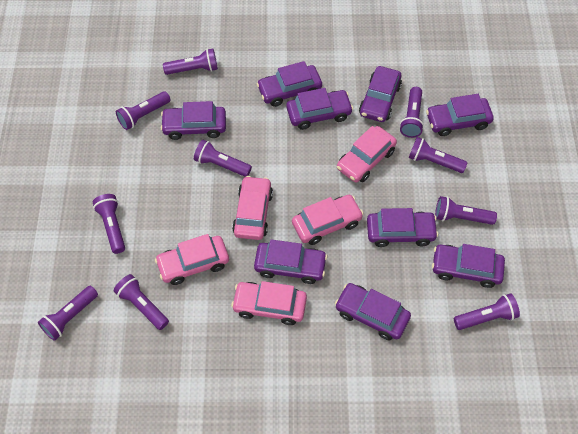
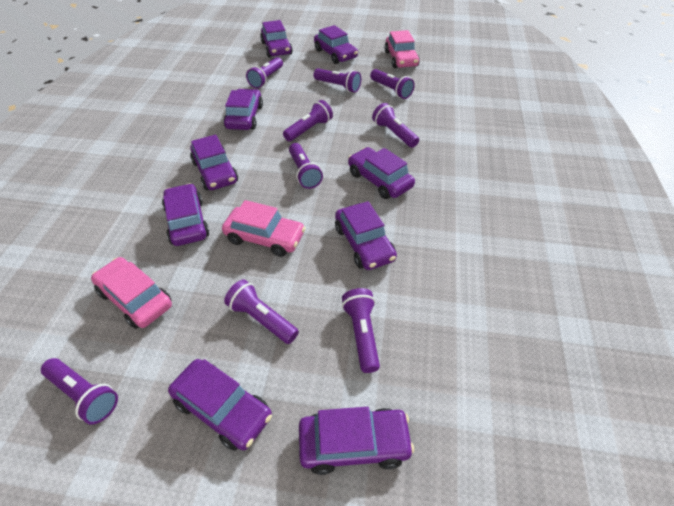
pink car: [155,234,229,285] [231,281,307,325] [232,176,273,240] [292,195,364,245] [337,126,397,182] = 5 -> [91,257,172,329] [222,200,305,257] [384,30,420,68] = 3
purple flashlight: [38,286,98,341] [93,194,125,254] [114,274,169,330] [116,91,171,130] [163,49,218,75] [194,140,252,177] [400,87,424,138] [409,137,468,173] [435,196,497,225] [454,293,520,330] = 10 -> [41,358,118,425] [224,279,299,344] [246,57,283,88] [283,100,333,141] [289,143,323,189] [314,68,361,93] [342,288,380,373] [370,69,415,99] [372,103,419,148] = 9

